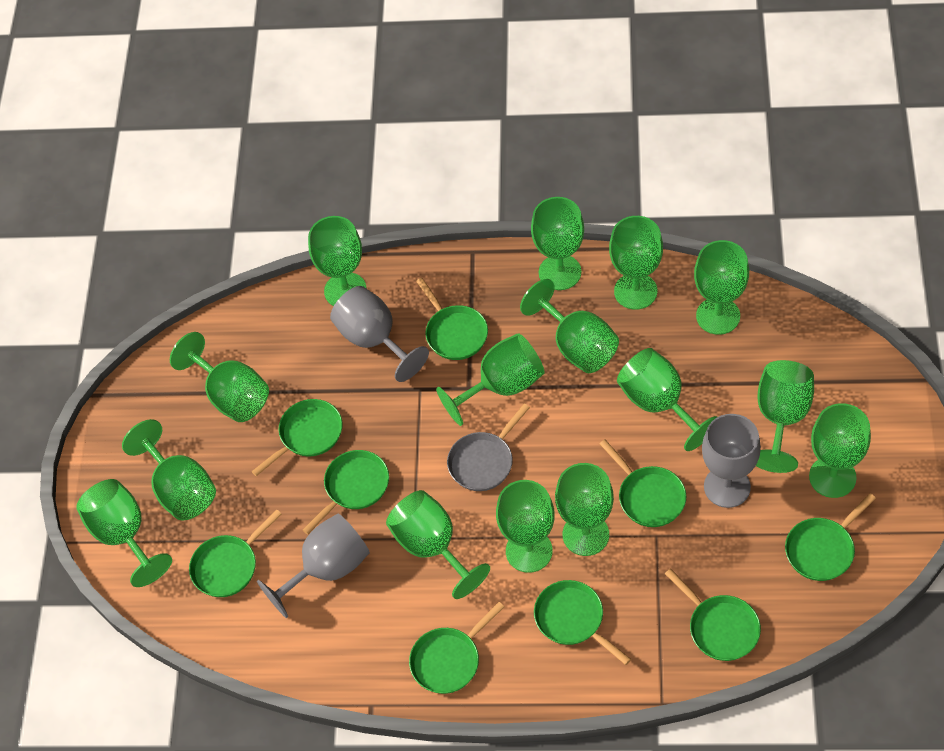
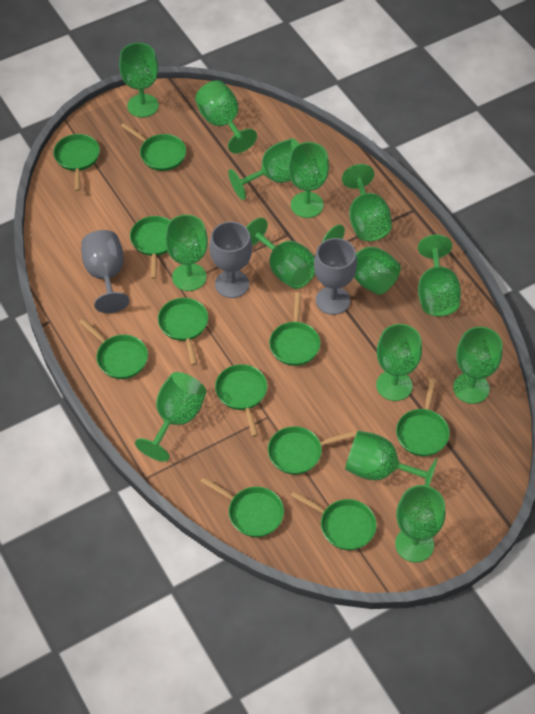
green goblet: [76,479,172,587] [122,419,216,520] [170,332,269,422] [308,216,367,306] [386,490,490,599] [436,333,545,426] [496,480,555,573] [520,279,619,373] [531,197,584,290] [555,463,614,556] [609,216,663,310] [617,348,717,451] [694,240,749,335] [756,360,814,473] [809,403,871,498] = 15 -> [119,43,159,117] [135,372,206,462] [165,215,208,291] [195,80,257,154] [228,138,299,200] [246,218,315,289] [288,142,329,218] [322,225,401,295] [342,164,392,241] [345,431,438,486] [376,324,422,401] [395,485,446,562] [418,235,461,316] [453,327,502,404] = 14
green pan: [189,510,282,597] [251,399,343,476] [303,450,389,534] [409,602,504,694] [416,278,488,360] [534,580,631,665] [600,440,686,527] [665,569,761,661] [785,493,876,581] = 9 -> [53,134,100,191] [79,319,148,379] [121,123,186,171] [130,216,171,279] [158,298,208,366] [201,477,284,537] [215,364,267,437] [268,426,356,474] [269,292,320,366] [291,491,377,550] [396,378,450,456] = 11
grey pan: [447,404,530,491] = 1 -> none = 0

